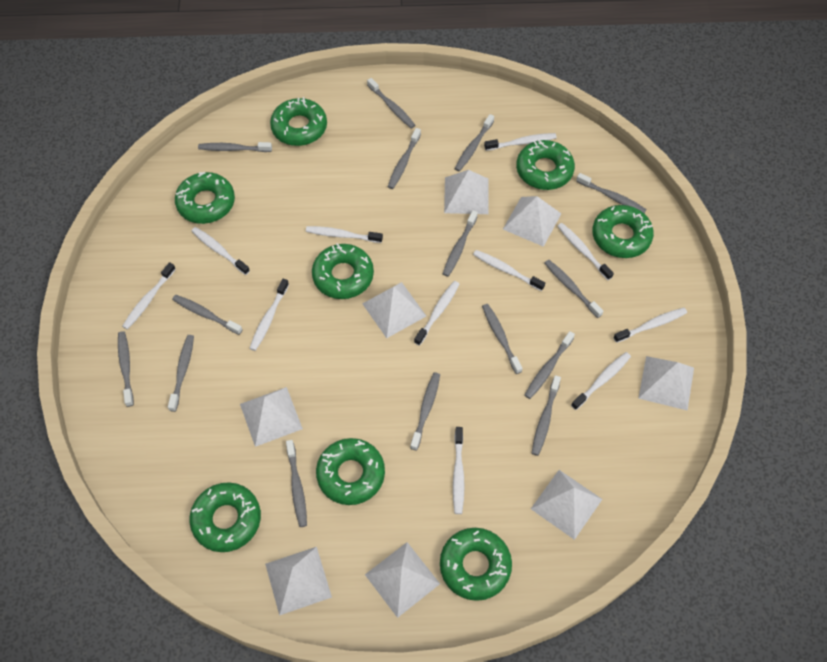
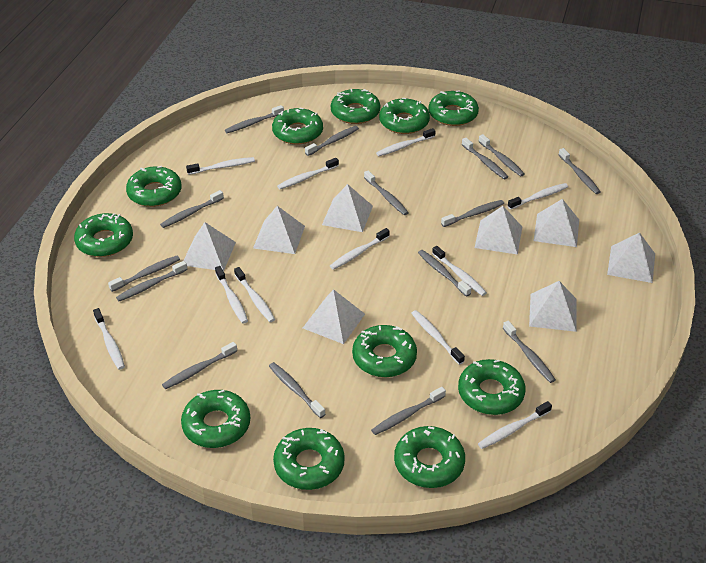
green donut: [175,172,235,224] [189,482,261,552] [270,97,327,146] [312,243,374,299] [316,438,385,505] [440,528,512,601] [516,139,575,190] [592,205,654,258] = 8 -> [74,213,133,257] [126,166,182,207] [181,390,250,448] [272,107,323,145] [273,428,345,490] [331,89,380,124] [352,325,417,377] [379,98,430,134] [394,426,465,488] [428,90,479,126] [458,359,525,415] = 11

